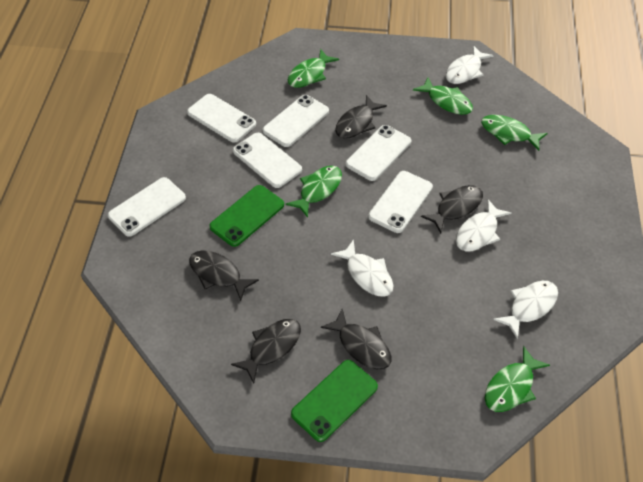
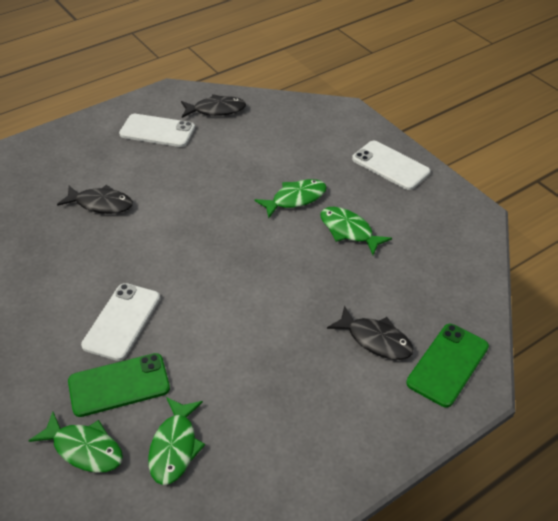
black fish: [189,250,259,301] [231,319,301,383] [321,308,391,369] [335,95,387,139] [421,185,483,233] = 5 -> [57,185,133,214] [181,94,246,118] [327,305,414,360] = 3
green fish: [286,166,342,218] [288,49,339,88] [413,77,473,115] [481,115,548,151] [485,346,550,412] = 5 -> [29,412,123,473] [148,397,205,485] [255,179,327,218] [320,207,392,255] = 4
white fish: [331,239,393,297] [446,45,494,84] [456,200,511,252] [493,281,558,339] = 4 -> none = 0
white phone: [108,177,186,237] [187,94,256,143] [233,133,302,188] [262,95,329,147] [346,125,411,181] [368,171,433,233] = 6 -> [81,283,160,361] [119,114,195,147] [352,141,430,190] = 3

